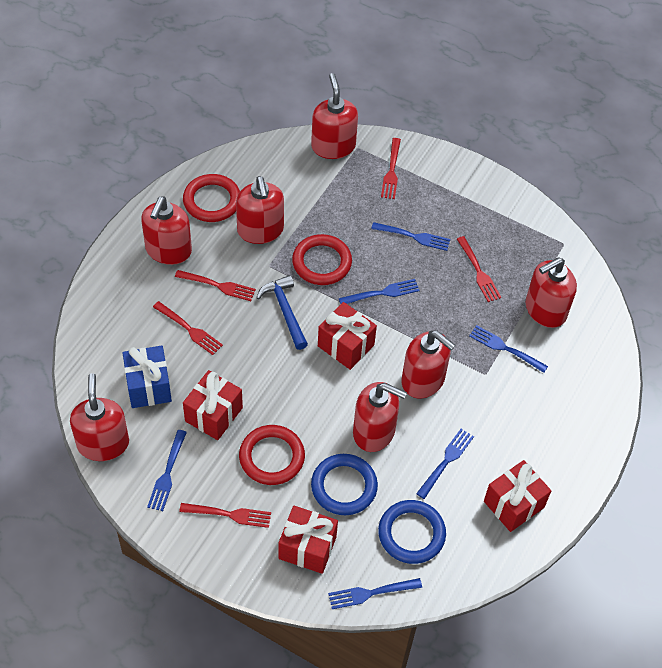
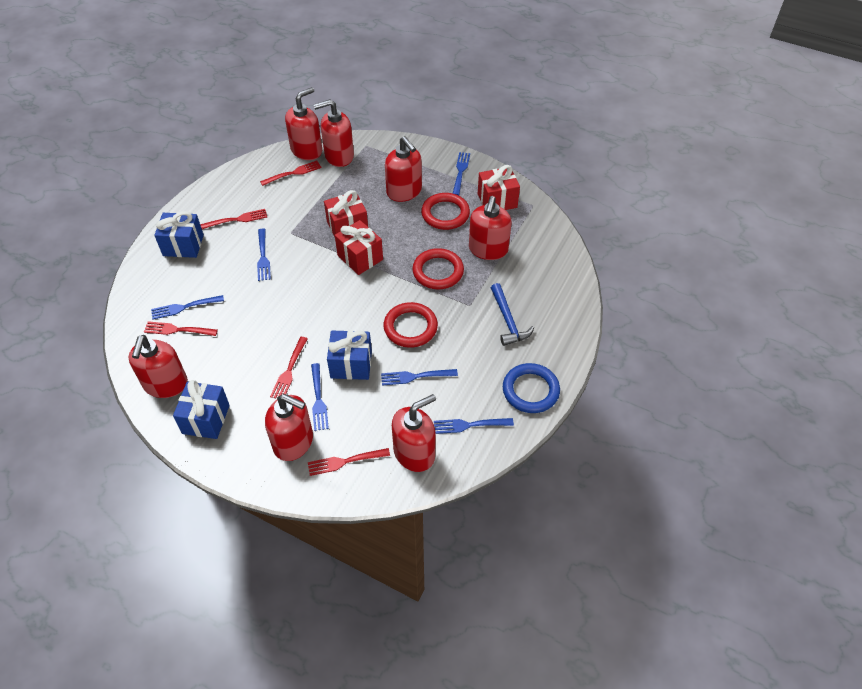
blue gift: [123,345,172,408] = 1 -> [154,211,204,258] [173,380,230,439] [327,330,372,380] = 3
blue ring: [311,454,378,515] [378,500,446,564] = 2 -> [503,363,560,413] = 1
red gift: [183,370,243,440] [279,506,338,574] [318,302,377,370] [484,460,551,532] = 4 -> [324,190,368,237] [335,220,383,275] [478,165,520,210] = 3

